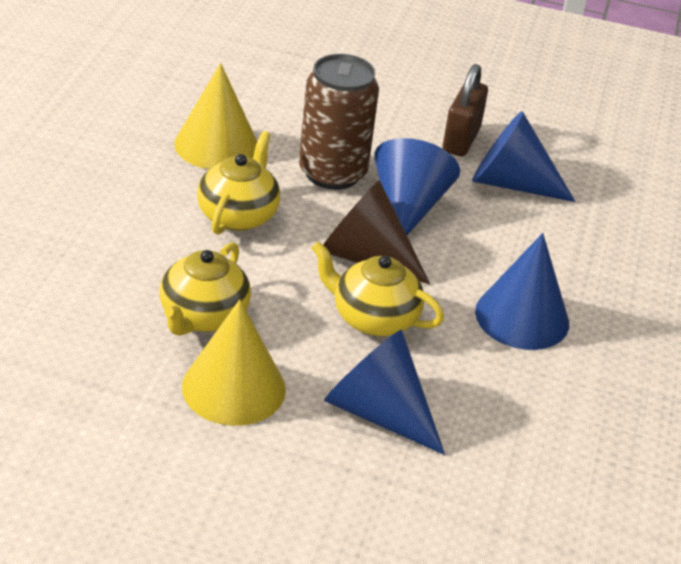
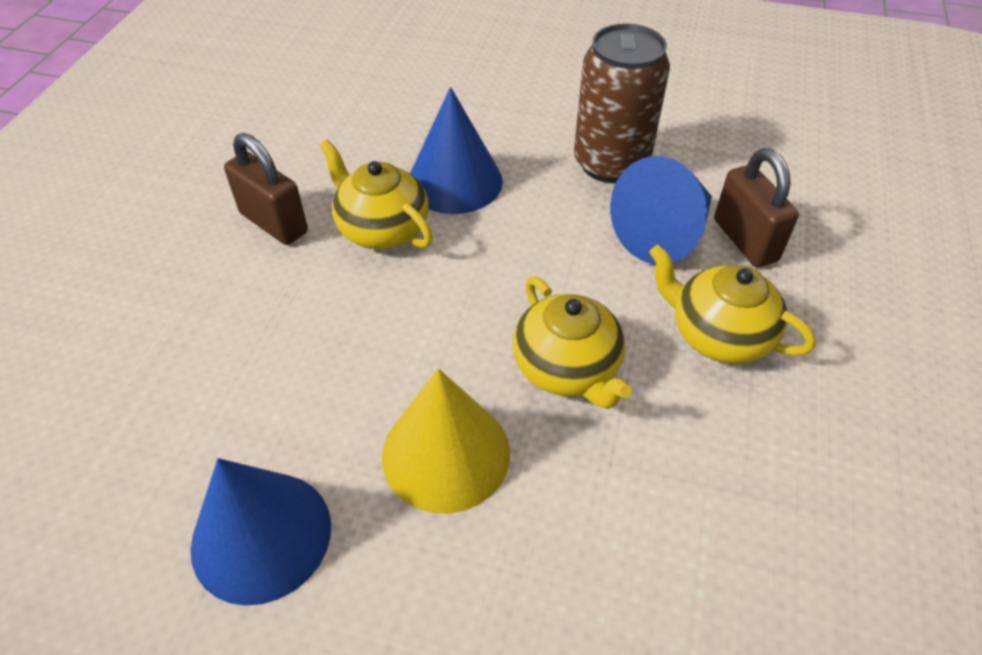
blue cone: [324,330,445,455] [374,138,460,235] [472,111,576,202] [475,233,569,350] = 4 -> [191,458,331,606] [410,87,503,214] [610,156,712,264] = 3
brown cone: [323,180,430,284] = 1 -> none = 0
brown padlock: [443,64,488,157] = 1 -> [224,133,308,245] [714,148,799,267] = 2
yellow cone: [174,63,257,169] [182,300,286,426] = 2 -> [382,368,510,513] = 1

